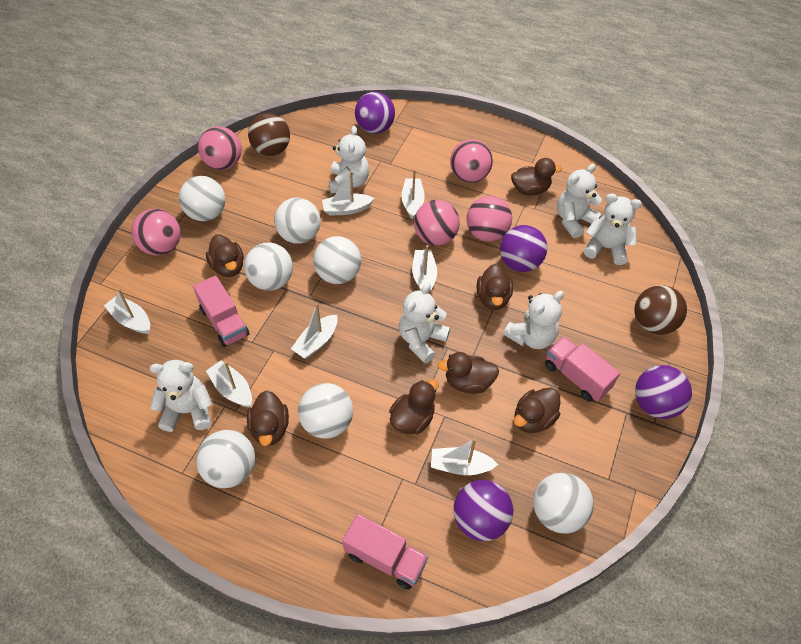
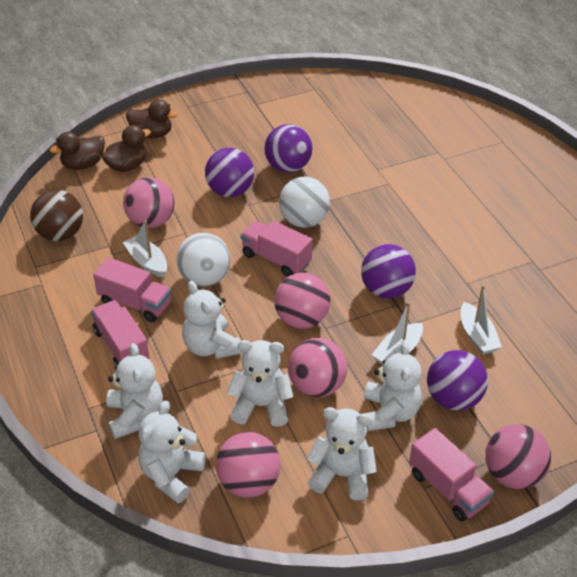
brown ball: [248,113,290,156] [634,285,687,335] = 2 -> [30,190,83,241] = 1
brown duck: [206,235,244,277] [247,390,289,446] [389,379,439,434] [437,352,499,394] [477,264,513,310] [511,158,562,196] [514,387,560,433] = 7 -> [50,132,105,170] [102,125,151,172] [126,100,178,138] = 3
pink truck: [193,275,249,347] [342,514,428,590] [545,336,620,402] = 3 -> [91,300,150,365] [93,257,171,322] [241,221,313,277] [409,428,494,521] = 4
white ball: [179,176,225,221] [196,430,255,488] [244,243,293,291] [274,198,320,244] [298,383,353,438] [313,236,361,284] [533,473,594,534] = 7 -> [177,233,230,287] [279,177,330,228] = 2
white boat: [104,288,150,334] [206,360,252,407] [291,303,338,359] [322,171,375,216] [401,169,425,219] [412,245,437,292] [431,438,498,475] = 7 -> [123,220,167,277] [372,302,423,365] [461,285,502,355] = 3

